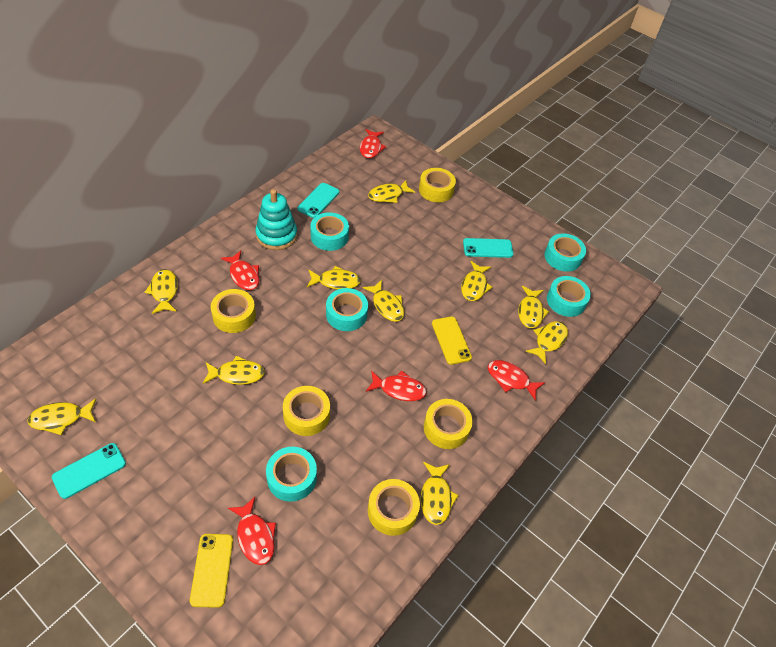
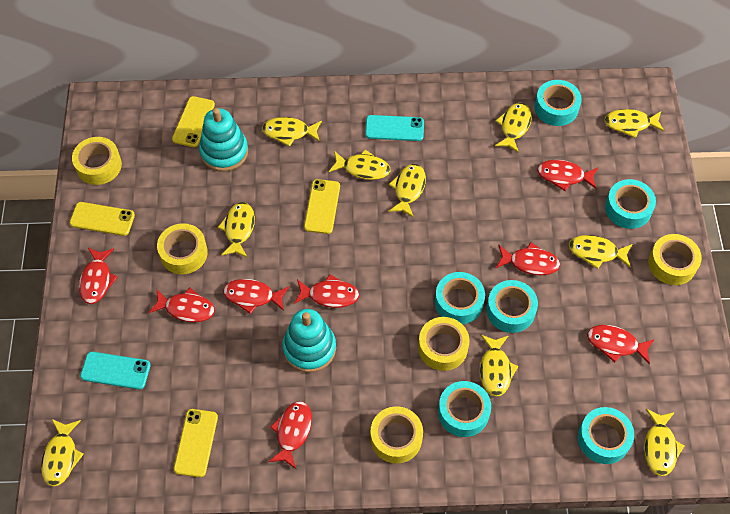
red fish: [221,251,259,290] [228,497,276,565] [360,129,386,158] [366,370,427,401] [487,360,545,401] = 5 -> [79,248,118,304] [148,288,215,322] [223,279,289,314] [268,401,312,470] [294,274,360,308] [496,242,560,275] [537,160,598,191] [587,325,655,364] = 8
turquoise phone: [52,443,126,499] [297,183,339,218] [463,238,514,258] = 3 -> [80,352,151,389] [365,115,424,141] = 2
turquoise stacking toy: [255,189,297,250] = 1 -> [199,108,248,172] [282,309,336,373] = 2
turquoise tape: [266,447,317,502] [310,212,349,251] [326,288,368,331] [545,233,586,272] [547,276,591,317] = 5 -> [435,272,485,324] [438,381,491,437] [486,280,538,333] [535,80,582,126] [578,407,634,464] [605,179,656,229] = 6
yellow phone: [190,534,233,608] [432,316,472,365] = 2 -> [70,202,135,236] [172,96,215,147] [174,409,218,477] [304,179,340,234] = 4

